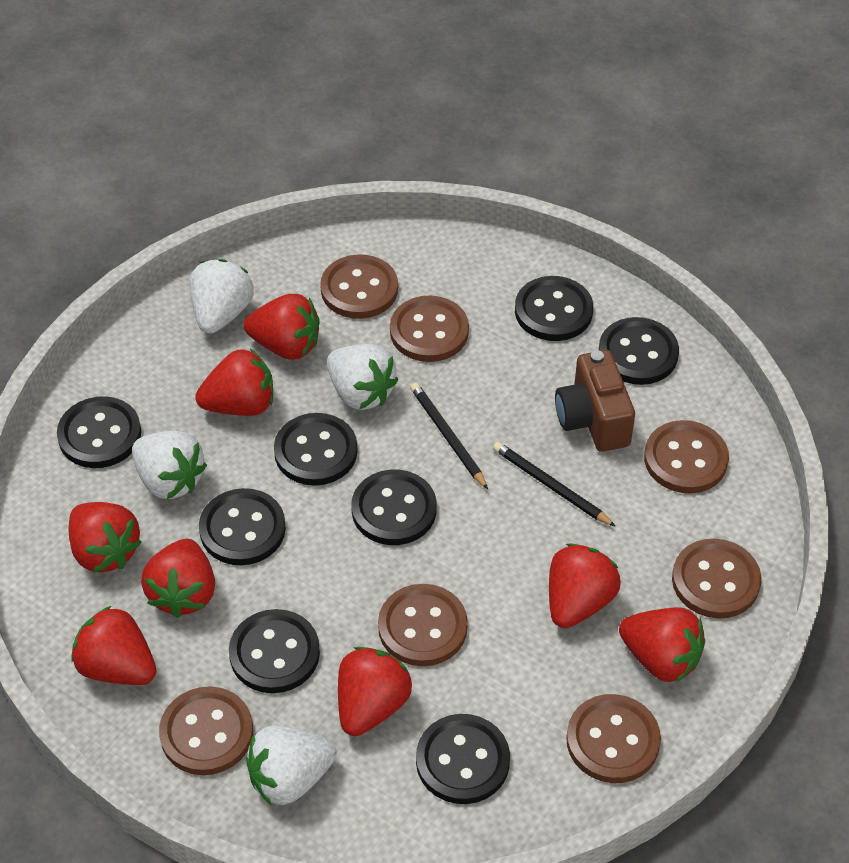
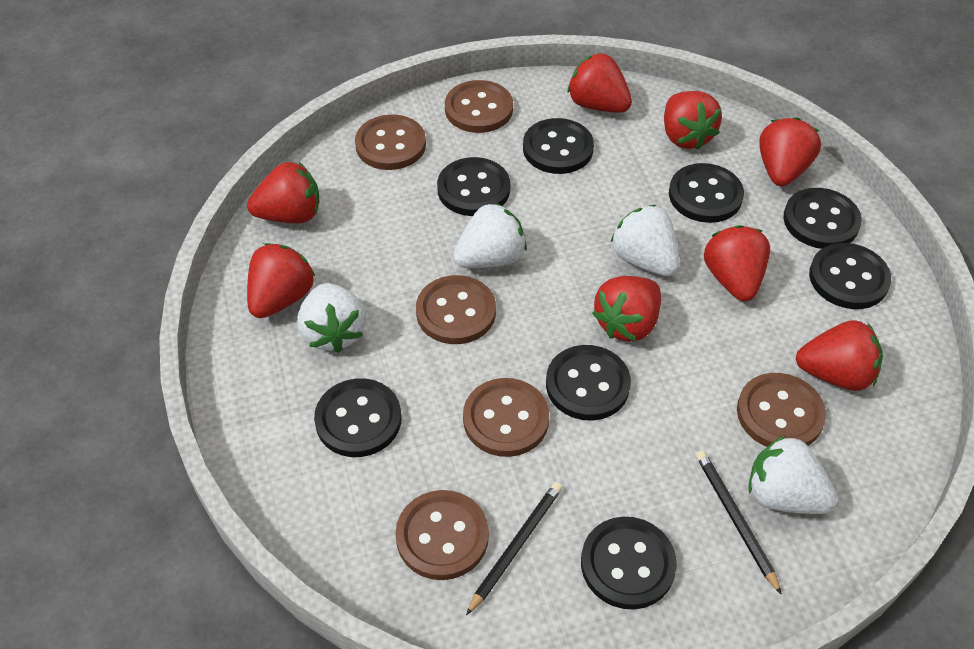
brown button: [159,686,253,775] [320,254,398,319] [378,584,468,666] [390,295,469,362] [566,694,661,783] [644,420,729,493] [672,539,761,619] = 7 -> [355,114,426,170] [395,490,489,580] [416,275,496,344] [445,80,513,133] [463,378,549,457] [737,373,826,447] = 6
brown camera: [555,350,635,452] = 1 -> none = 0

